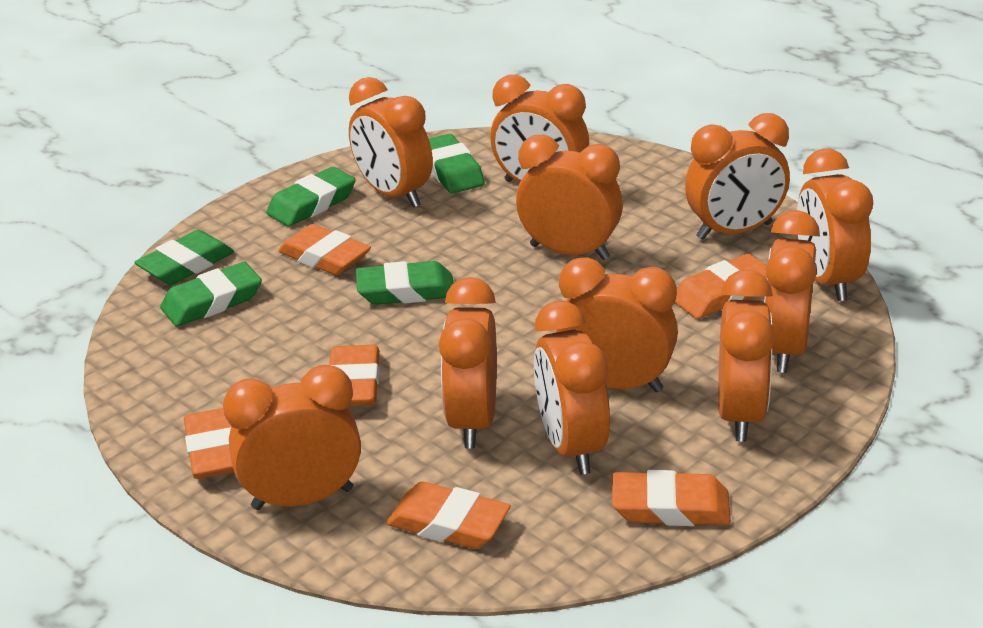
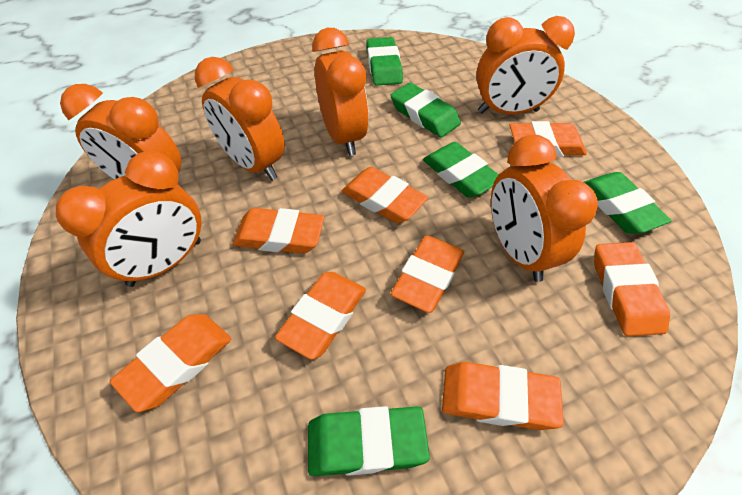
orange clock: [223,365,361,510] [349,77,433,208] [439,277,497,449] [490,75,589,183] [516,135,623,260] [534,301,610,475] [556,257,678,392] [685,113,790,240] [718,269,775,442] [764,210,820,373] [797,148,873,301] = 11 -> [56,151,202,287] [60,84,182,180] [195,57,285,180] [312,28,369,156] [476,16,575,114] [491,135,598,282] = 6
orange eraser: [184,408,234,479] [278,224,371,275] [329,345,380,406] [386,482,511,549] [612,470,731,526] [675,254,767,319] = 6 -> [110,314,231,412] [233,208,324,254] [275,272,366,360] [342,167,428,223] [391,236,464,313] [442,362,564,430] [510,121,587,157] [594,242,670,336] = 8

